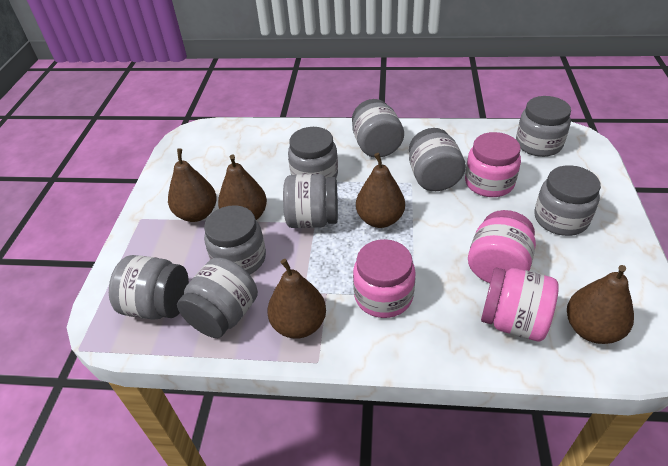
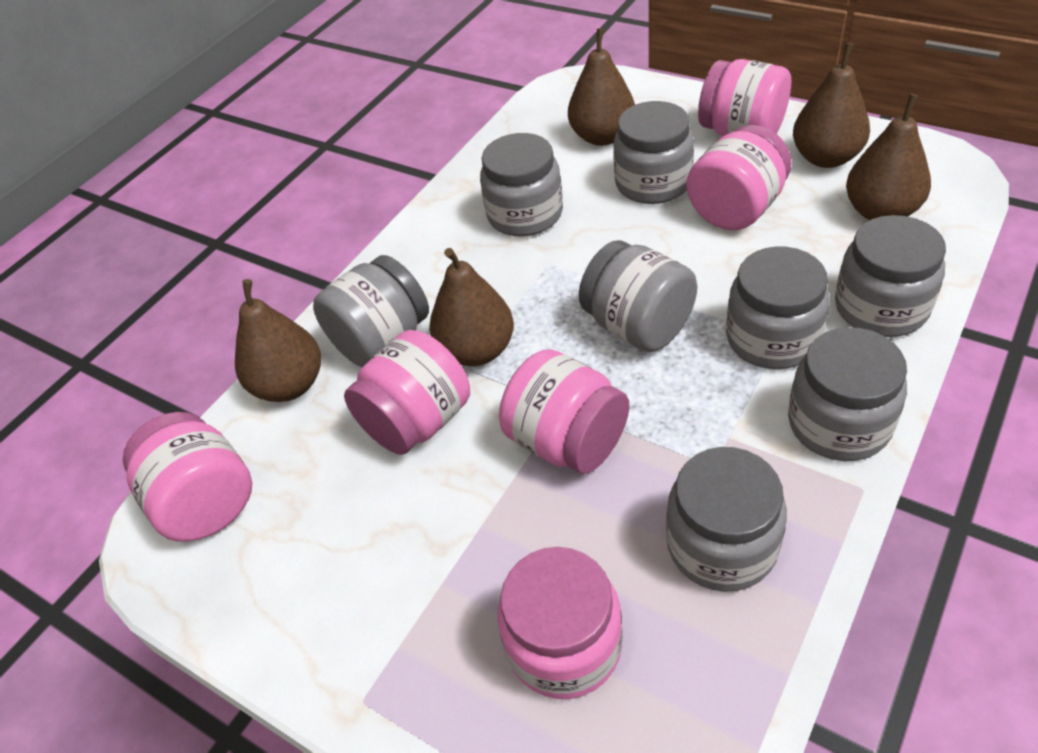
grey jar: [109,255,189,320] [177,258,258,338] [204,205,266,275] [283,174,338,228] [288,127,338,178] [352,99,404,158] [409,128,466,191] [516,96,571,157] [535,165,601,236] = 9 -> [313,255,429,367] [480,133,563,237] [579,240,697,352] [613,101,694,204] [666,447,787,592] [726,247,830,369] [788,327,907,461] [835,215,946,337] = 8
pink jar: [353,239,416,318] [465,132,521,197] [468,210,536,283] [481,268,559,341] = 4 -> [123,412,252,542] [344,330,470,455] [497,547,623,699] [499,349,629,474] [686,125,792,230] [698,59,791,136] = 6

